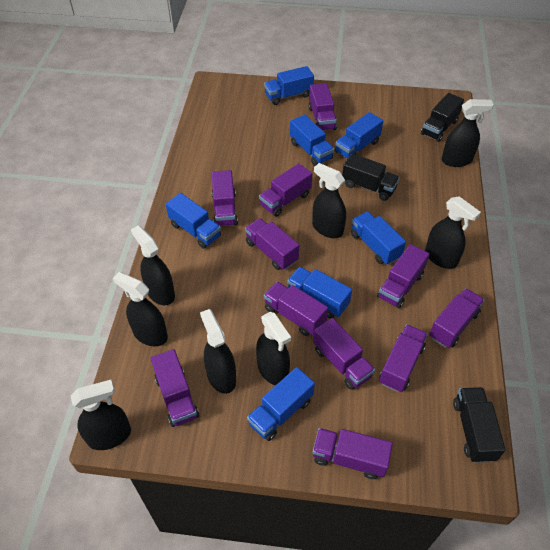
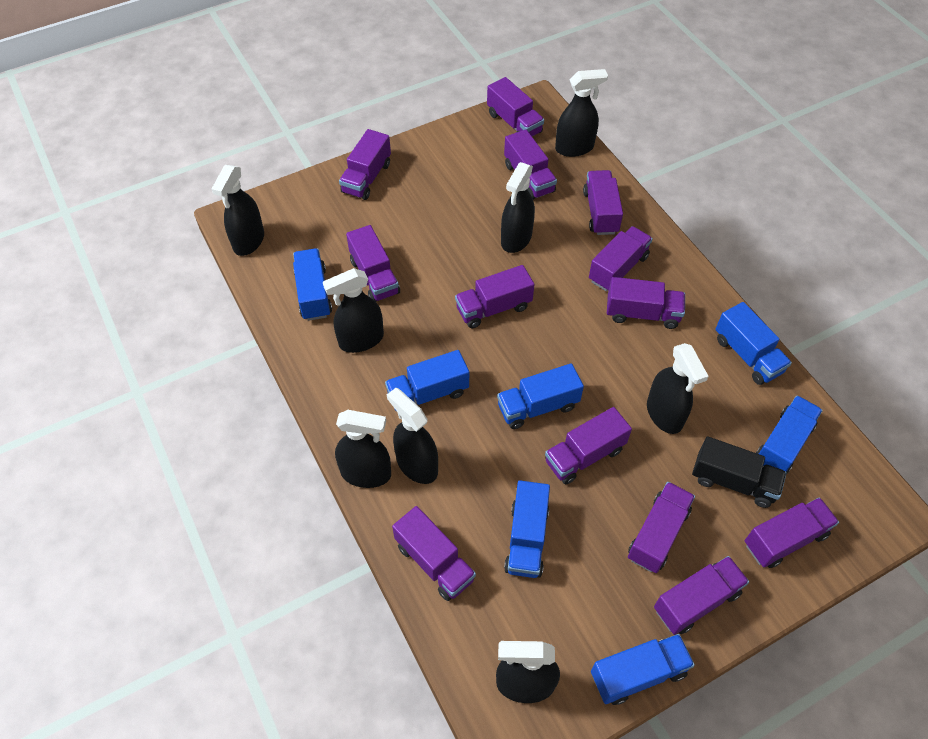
black truck: [342,153,400,201] [421,93,464,142] [453,387,506,463] = 3 -> [692,436,787,508] = 1
purple truck: [151,349,199,427] [212,170,238,226] [245,218,299,270] [259,163,312,217] [264,281,328,336] [308,83,337,131] [312,428,393,479] [313,318,375,390] [377,244,430,308] [379,324,428,392] [429,288,484,348] = 11 -> [339,129,391,200] [346,225,400,302] [392,506,476,601] [455,265,535,328] [487,77,544,137] [504,129,557,200] [545,407,632,484] [583,170,623,235] [589,226,653,291] [607,277,685,329] [628,482,695,573] [654,556,749,635] [745,497,839,568] = 13

